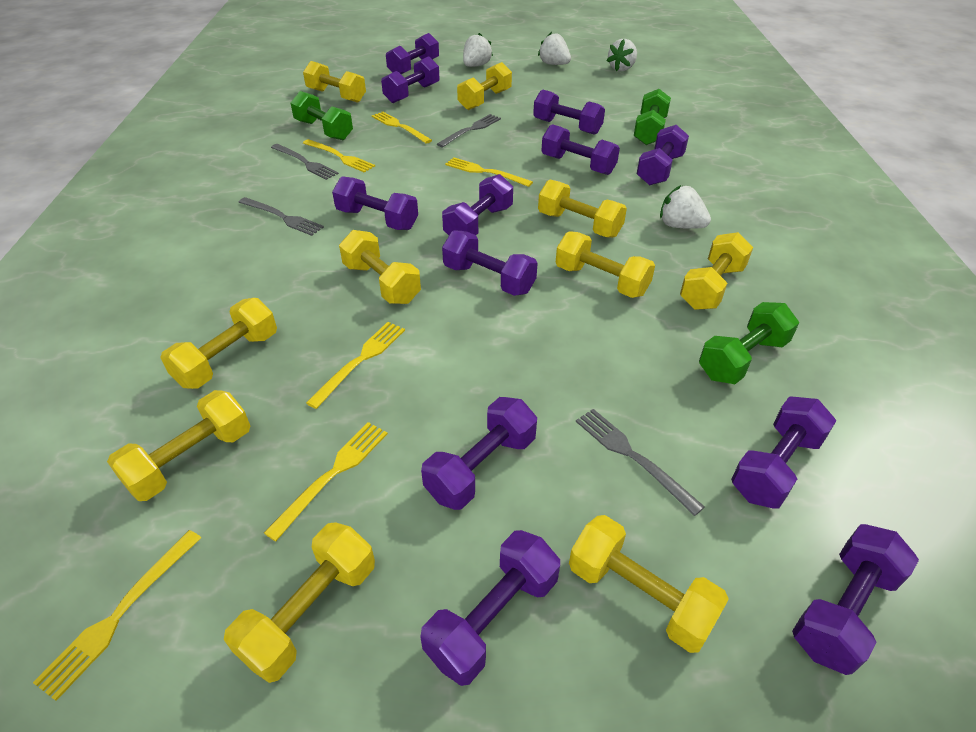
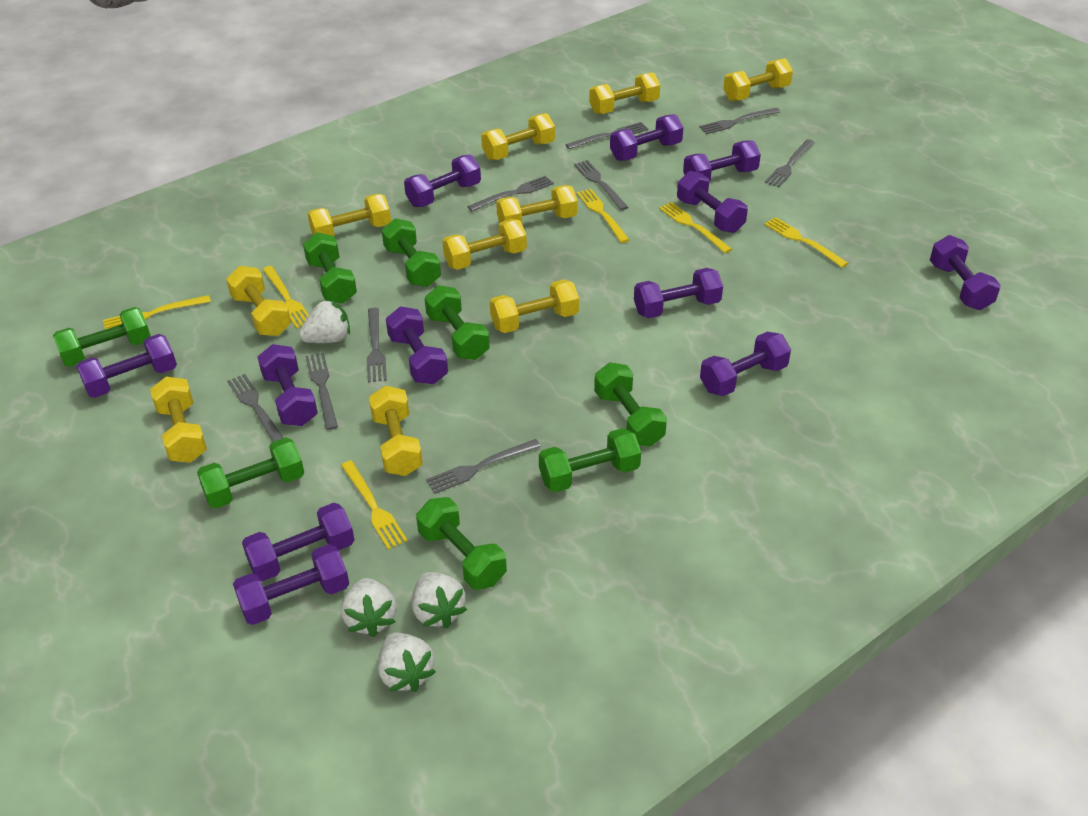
green dumbbell: [291,91,353,140] [634,89,671,145] [699,302,799,384] = 3 -> [53,307,151,367] [197,437,304,509] [303,232,357,304] [382,218,441,287] [416,497,507,590] [425,285,490,360] [539,428,641,492] [594,362,667,447] = 8
grey fork: [239,197,324,236] [271,144,339,180] [437,114,501,147] [576,409,705,516] = 4 -> [227,374,284,442] [305,352,338,430] [367,308,387,382] [426,439,541,494] [467,176,554,211] [566,122,649,149] [574,160,628,210] [699,108,781,134] [765,139,815,187] = 9

